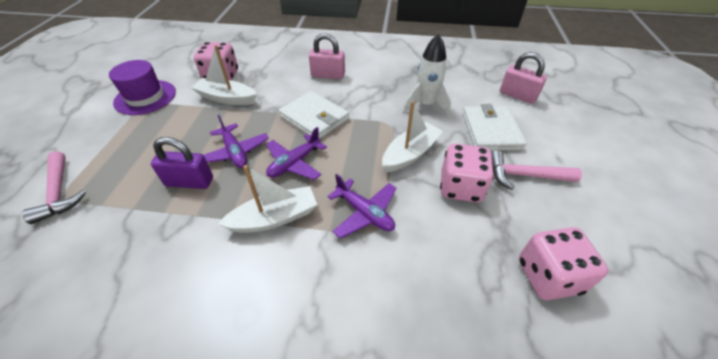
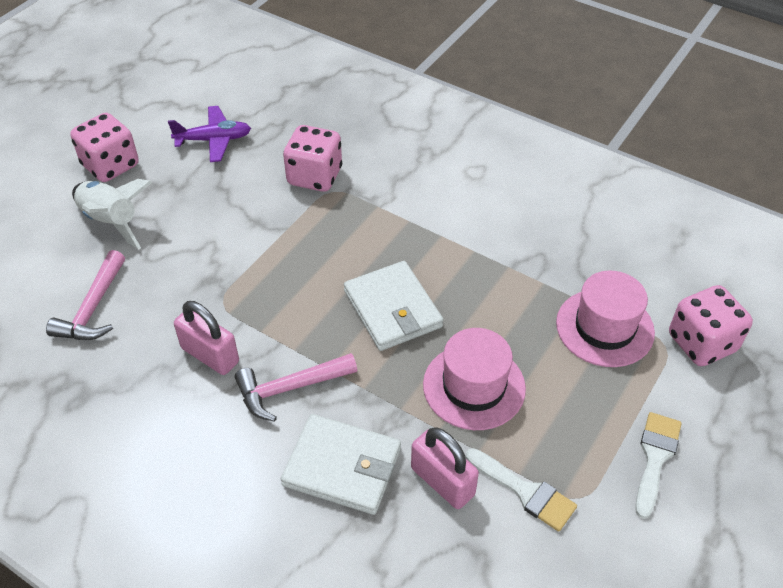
pink hat: none = 0 -> [423,328,526,430] [556,271,655,367] = 2
purple hat: [109,60,176,115] = 1 -> none = 0
purple padlock: [151,137,213,189] = 1 -> none = 0
purple plane: [203,115,269,168] [266,127,327,180] [327,174,397,238] = 3 -> [168,106,251,162] = 1
white boat: [191,45,257,105] [218,165,317,233] [382,101,443,172] = 3 -> none = 0
white brush: none = 0 -> [466,448,577,532] [635,412,682,519] = 2

